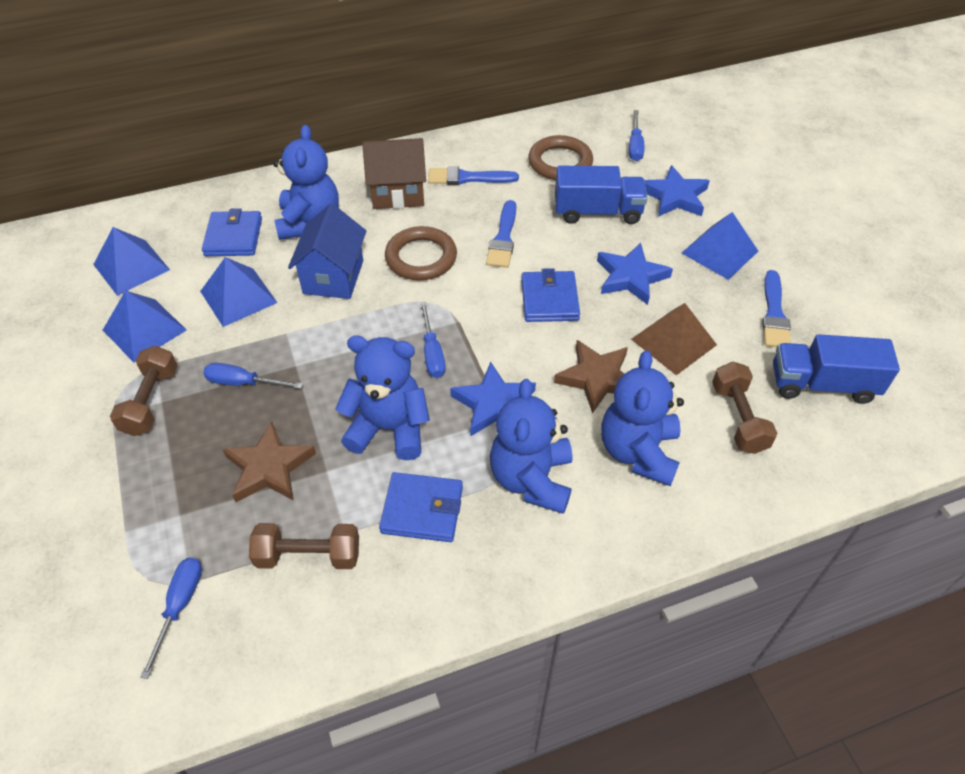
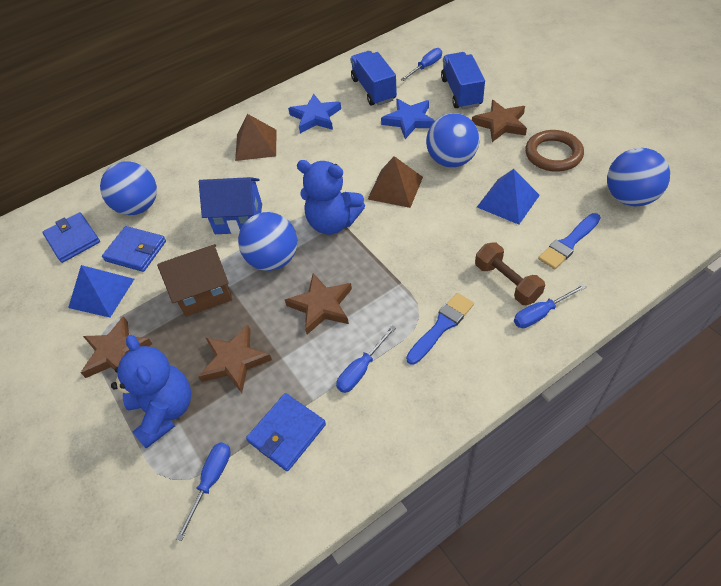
blue ball: none = 0 -> [100,161,157,215] [238,212,297,271] [426,113,479,167] [607,148,670,206] = 4
blue brush: [428,167,519,185] [486,200,516,268] [762,270,791,347] = 3 -> [406,293,474,364] [538,213,601,269] = 2
blue pyramid: [93,227,170,296] [103,291,186,363] [200,257,277,327] [682,212,758,280] = 4 -> [68,265,134,318] [477,169,540,225] = 2
blue star: [450,362,536,437] [597,243,673,305] [644,165,710,217] = 3 -> [288,94,341,133] [381,99,435,139] = 2
blue teddy bear: [273,125,339,240] [335,335,430,460] [490,379,572,514] [601,350,684,486] = 4 -> [111,335,191,449] [297,160,365,235] = 2
brown dumbbell: [110,346,177,436] [249,523,359,569] [712,362,777,454] = 3 -> [475,242,545,305] = 1
brown pyramid: [631,303,717,375] = 1 -> [235,114,277,161] [368,156,423,208] = 2
brown ring: [385,226,457,280] [528,135,593,180] = 2 -> [525,130,584,172] = 1
brown star: [222,421,316,502] [554,340,628,414] = 2 -> [81,316,152,378] [198,325,272,393] [285,273,352,335] [472,100,527,142] = 4

